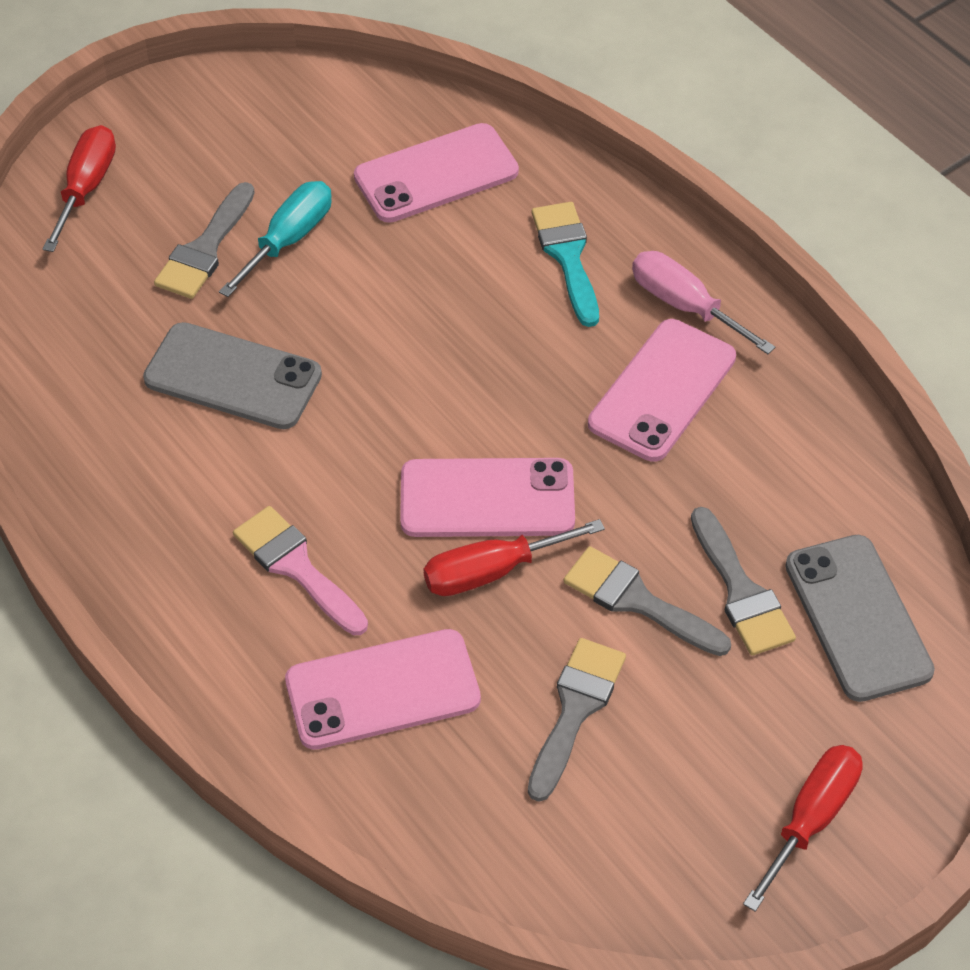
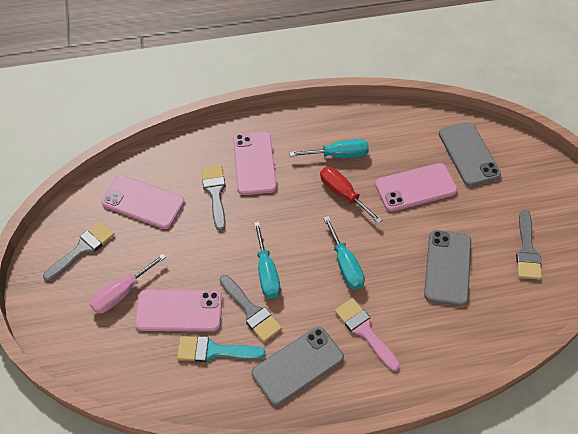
grey phone: [143,322,322,429] [785,535,935,702] = 2 -> [252,327,344,406] [424,230,471,306] [439,122,501,187] = 3
red screwdriver: [43,125,116,252] [423,519,605,596] [743,745,863,912] = 3 -> [320,167,382,224] = 1
turquoise screwdriver: [219,181,332,297] = 1 -> [254,222,280,299] [290,139,369,158] [323,216,365,290] = 3

